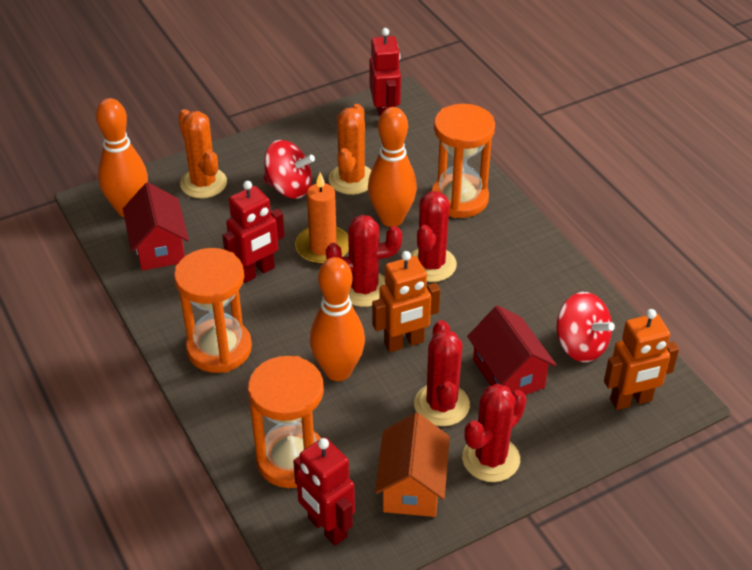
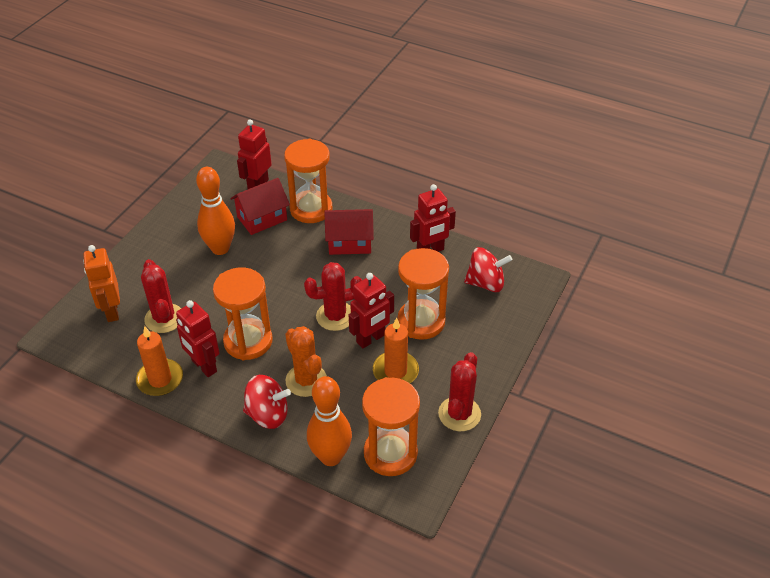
orange bowling pin: [96,98,148,217] [310,257,365,381] [368,107,417,227] = 3 -> [196,167,235,255] [307,376,352,466] = 2
orange cactus: [178,109,227,198] [329,104,371,195] = 2 -> [285,326,327,397] = 1
orange candle: [295,173,349,265] = 1 -> [136,326,183,396] [373,317,419,383] = 2
orange hourglass: [174,248,252,373] [248,356,324,488] [431,104,495,218] = 3 -> [213,267,273,360] [284,139,332,223] [362,377,420,476] [397,248,449,340] = 4
orange house: [375,413,450,517] = 1 -> none = 0
orange robot: [372,251,440,352] [604,309,679,410] = 2 -> [83,245,120,322] = 1
red cactus: [326,215,402,307] [411,191,457,282] [414,320,470,426] [462,384,526,482] = 4 -> [141,259,181,333] [304,262,362,331] [438,352,481,431] = 3
red robot: [222,181,285,283] [293,437,355,546] [370,28,401,118] = 3 -> [176,300,220,377] [237,120,272,189] [349,273,394,348] [410,184,456,252] = 4

